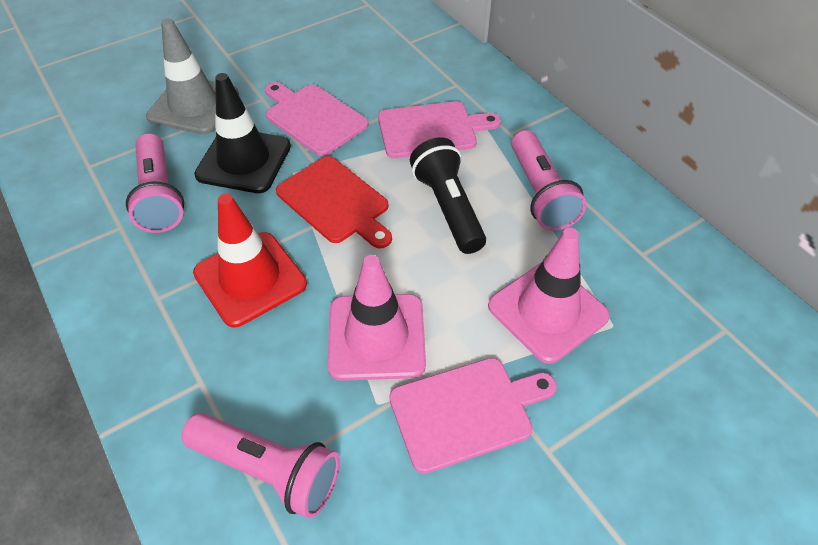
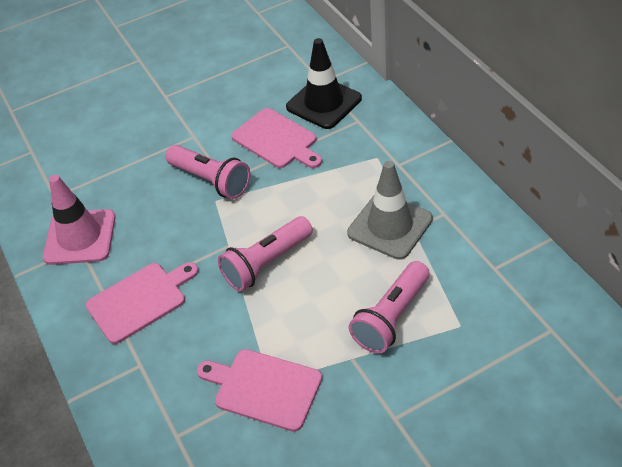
black flashlight: [410,137,486,254] = 1 -> none = 0
pink traffic cone: [328,255,426,381] [488,228,610,364] = 2 -> [43,175,116,265] = 1
red cutting board: [276,156,392,249] = 1 -> none = 0
red traffic cone: [193,194,307,327] = 1 -> none = 0

